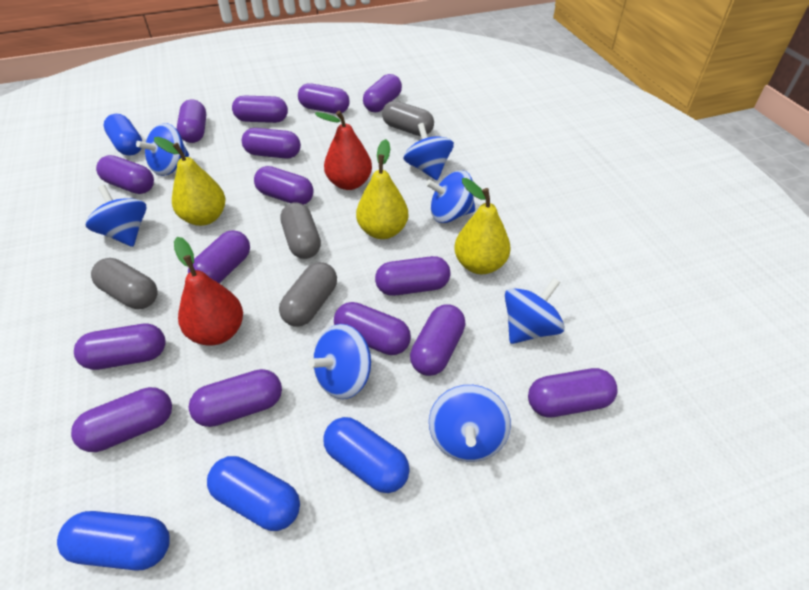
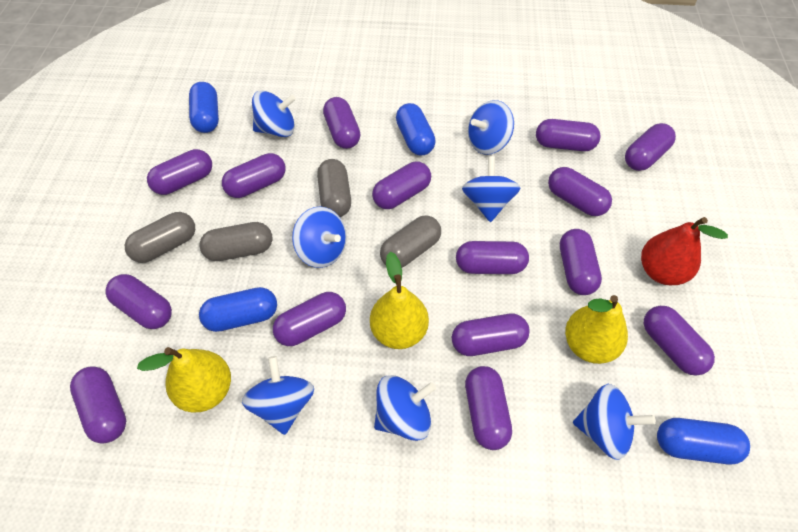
red pear: [174,237,243,346] [315,111,372,190] = 2 -> [641,217,728,285] = 1

